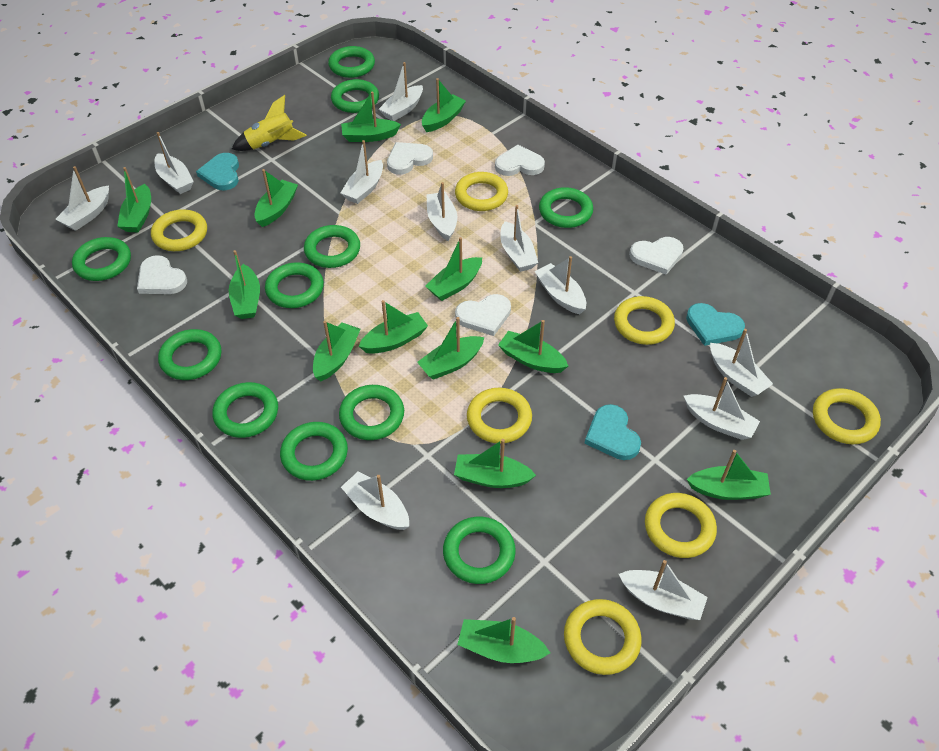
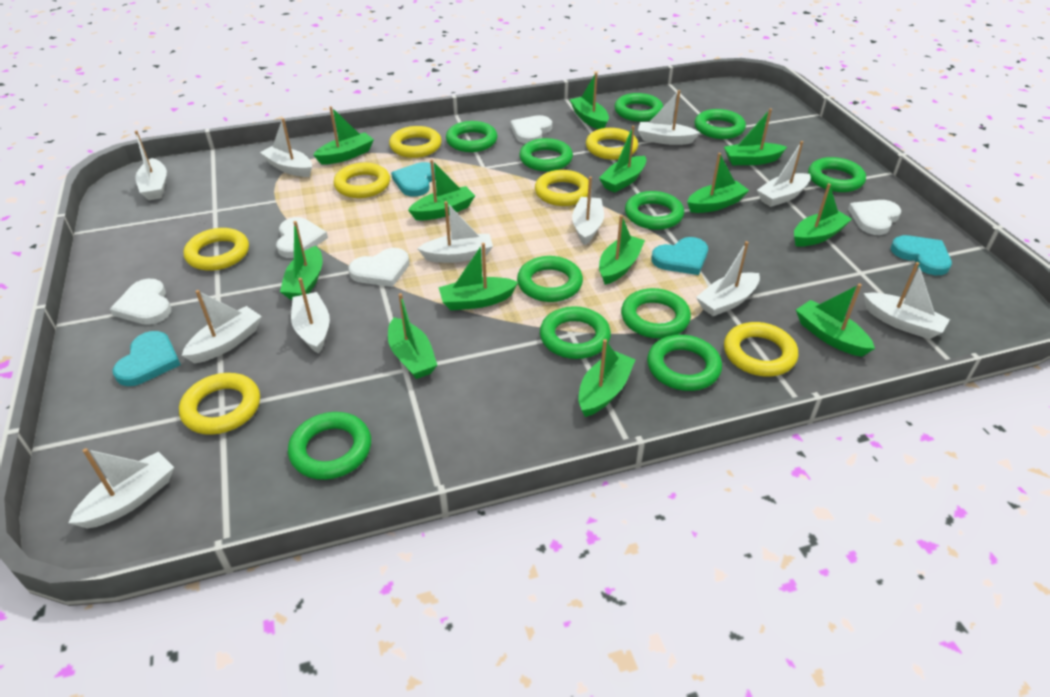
turquoise heart: [196,153,239,190] [584,404,641,460] [686,303,745,346] = 3 -> [113,331,181,386] [391,162,435,197] [651,237,708,275] [891,235,952,275] = 4
yellow rocket: [232,95,307,151] = 1 -> none = 0

